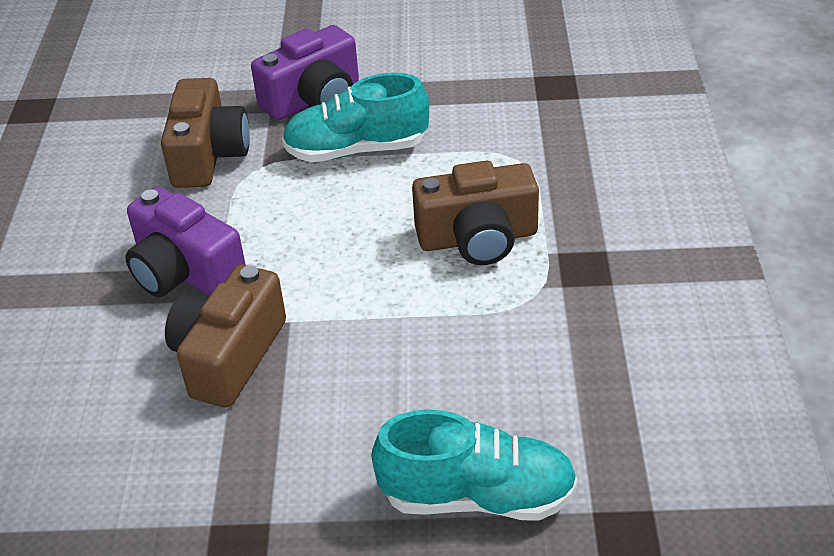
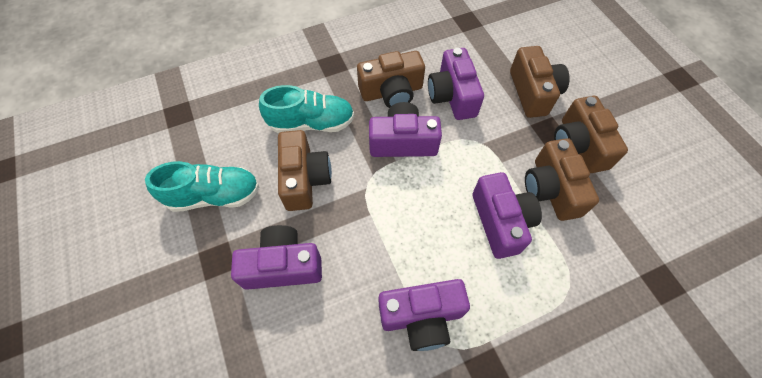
brown camera: [161,78,249,188] [165,265,286,408] [412,161,539,265] = 3 -> [278,130,332,211] [357,51,425,108] [510,46,570,118] [525,138,599,221] [554,96,628,173] = 5
purple camera: [125,187,246,297] [251,25,359,120] = 2 -> [231,225,322,290] [369,102,442,157] [379,279,470,351] [428,48,484,120] [472,172,542,259] = 5

